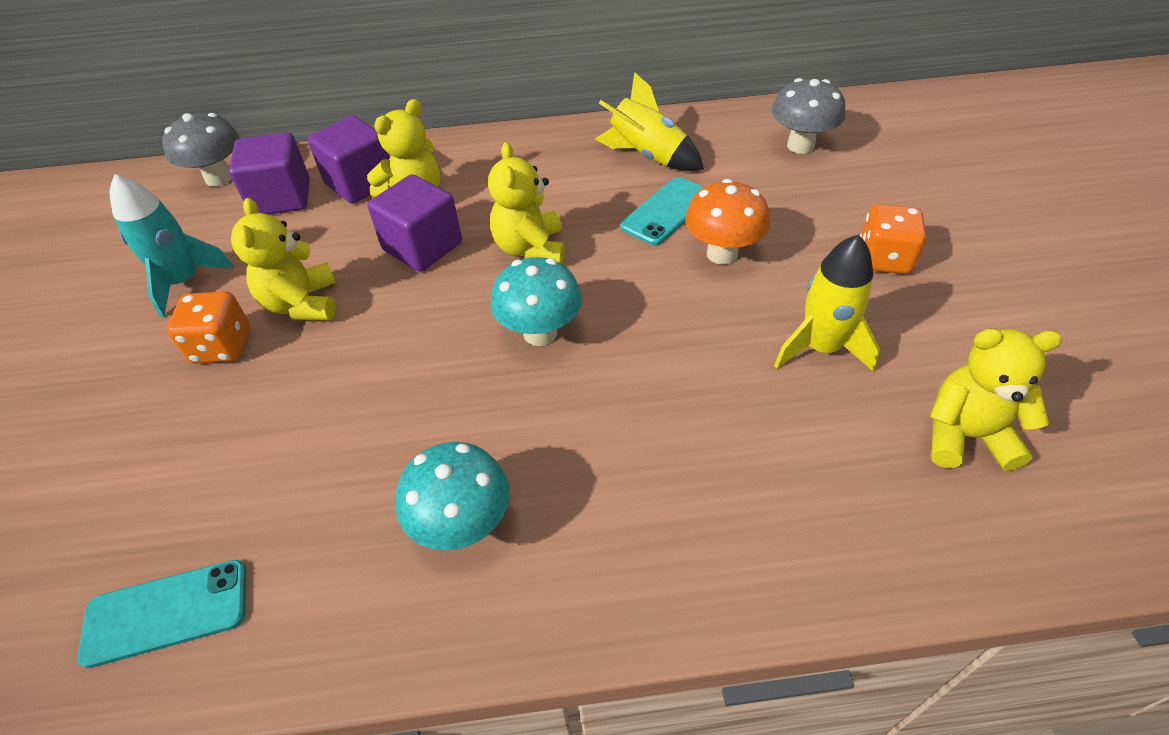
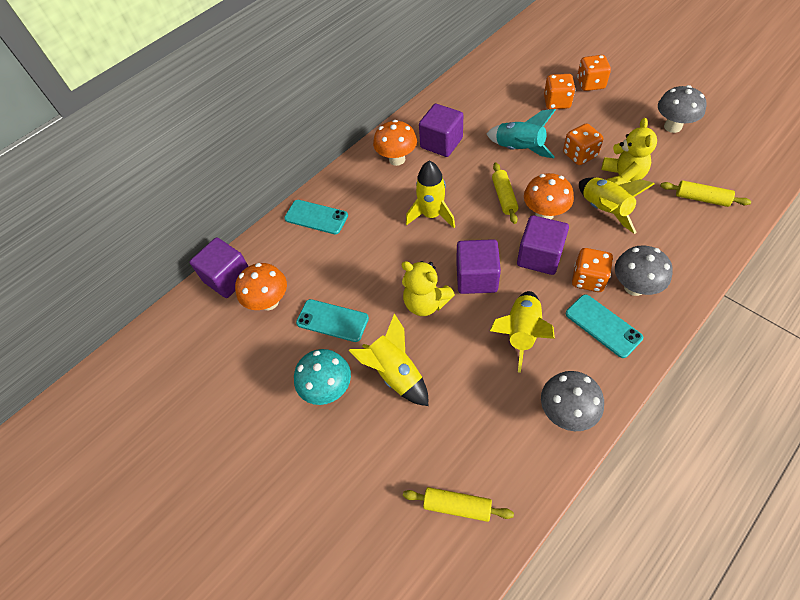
grey mushroom: [162,113,240,187] [772,78,845,154] = 2 -> [541,371,604,431] [615,246,673,296] [658,85,707,133] = 3
orange dice: [167,291,250,363] [860,204,926,274] = 2 -> [544,74,575,109] [563,123,603,165] [572,248,613,292] [577,55,611,91] = 4
orange mushroom: [685,179,770,265] = 1 -> [235,263,287,311] [373,120,417,166] [524,173,574,219] = 3
purple cube: [229,132,310,215] [308,116,390,204] [367,174,462,272] = 3 -> [190,237,249,298] [419,104,463,157] [456,239,501,294] [517,215,569,275] = 4
turquoise mushroom: [396,442,510,550] [490,257,582,346] = 2 -> [294,349,351,405] = 1
turquoise phone: [77,560,246,668] [621,177,704,246] = 2 -> [284,200,348,234] [296,299,369,342] [566,294,643,358] = 3
yellow rocket: [595,72,704,171] [774,234,880,372] = 2 -> [348,314,428,406] [406,161,455,228] [490,291,555,373] [579,178,655,234] = 4
yellow rolling pin: none = 0 -> [403,487,514,522] [492,162,518,224] [660,180,751,207] = 3
yellow teddy bear: [231,198,336,320] [367,99,440,198] [488,142,564,264] [930,328,1062,471] = 4 -> [401,261,455,316] [601,118,657,185] = 2

